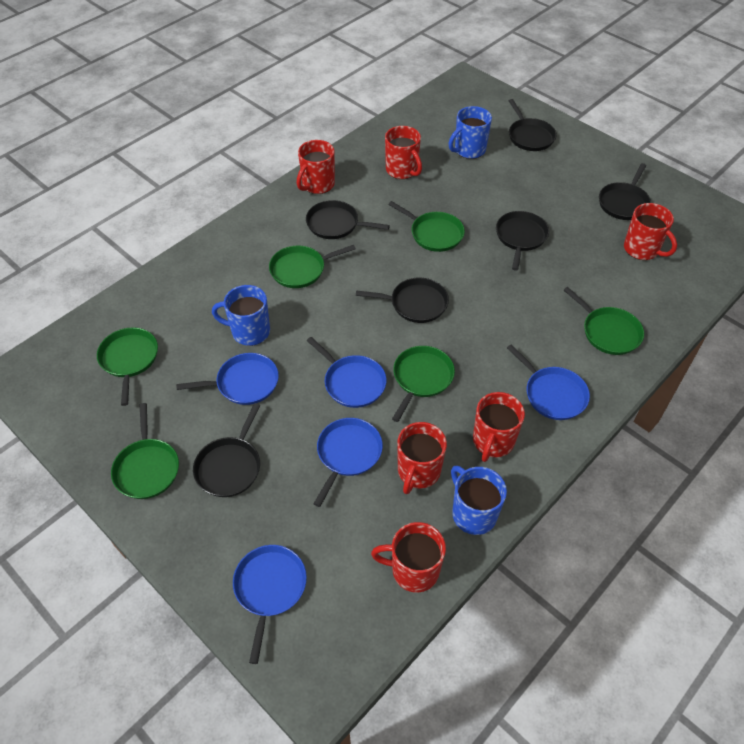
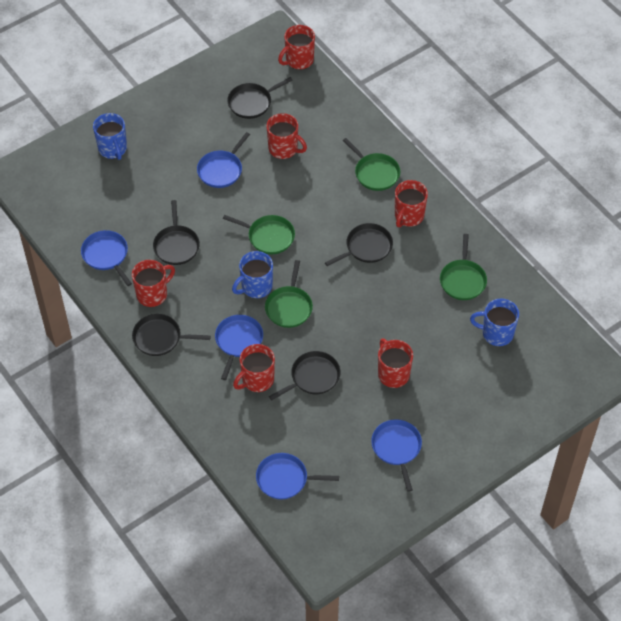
black pan: [193,403,260,497] [306,200,390,239] [356,278,449,323] [496,211,549,271] [509,99,557,151] [599,163,651,220] = 6 -> [132,314,211,356] [153,200,200,265] [227,77,293,119] [269,351,340,401] [325,223,393,266] = 5
green pan: [97,327,158,406] [111,403,179,499] [269,245,356,288] [388,201,465,252] [392,346,455,422] [564,287,644,355] = 6 -> [223,215,295,254] [265,260,313,328] [343,138,400,191] [440,234,487,300] = 4

